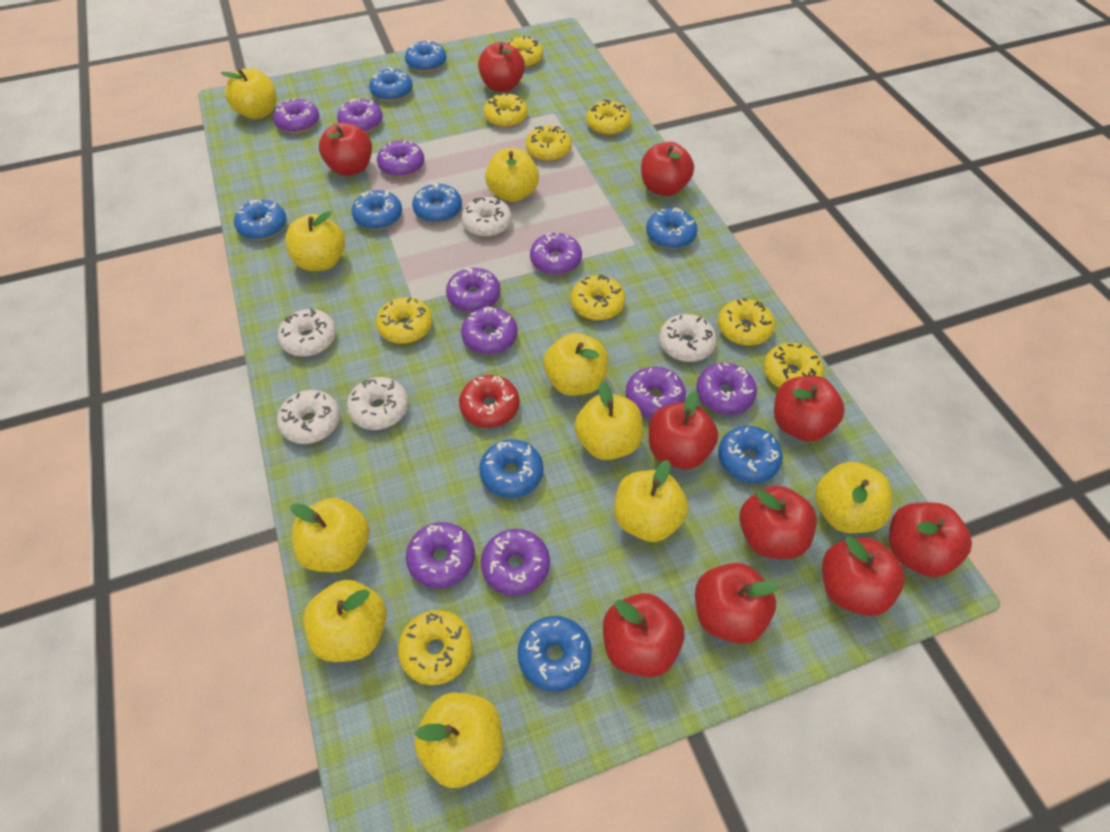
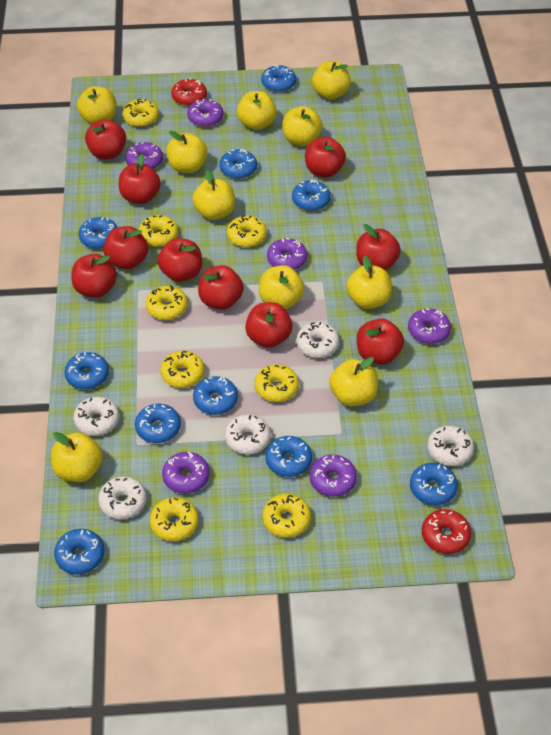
blue donut: [234,200,286,240] [352,190,402,230] [369,68,413,102] [405,39,447,72] [412,183,462,223] [479,439,543,498] [518,616,592,692] [646,208,697,249] [718,426,783,483] = 9 -> [54,529,104,574] [64,352,109,390] [79,217,118,249] [135,404,181,443] [193,376,238,415] [219,149,257,179] [261,65,296,92] [265,436,312,477] [292,180,331,211] [410,463,458,505] = 10
purple donut: [273,98,319,133] [337,99,383,133] [377,140,424,177] [406,522,475,588] [446,268,500,312] [461,306,518,355] [481,529,550,596] [530,232,582,275] [626,367,686,418] [696,363,757,415] = 10 -> [125,142,163,169] [162,451,210,494] [187,99,224,127] [267,238,307,270] [309,455,357,497] [408,308,451,344] = 6
red donut: [459,375,520,428] = 1 -> [171,78,207,106] [422,509,471,554] = 2
yellow donut: [376,297,433,344] [398,610,472,685] [484,93,528,128] [507,36,543,68] [526,125,572,161] [571,275,625,320] [586,99,631,135] [718,299,775,346] [764,343,824,388] = 9 -> [122,99,159,127] [138,215,178,247] [145,285,188,320] [150,497,199,541] [160,351,205,388] [227,215,267,247] [254,364,299,402] [263,494,311,538] = 8

